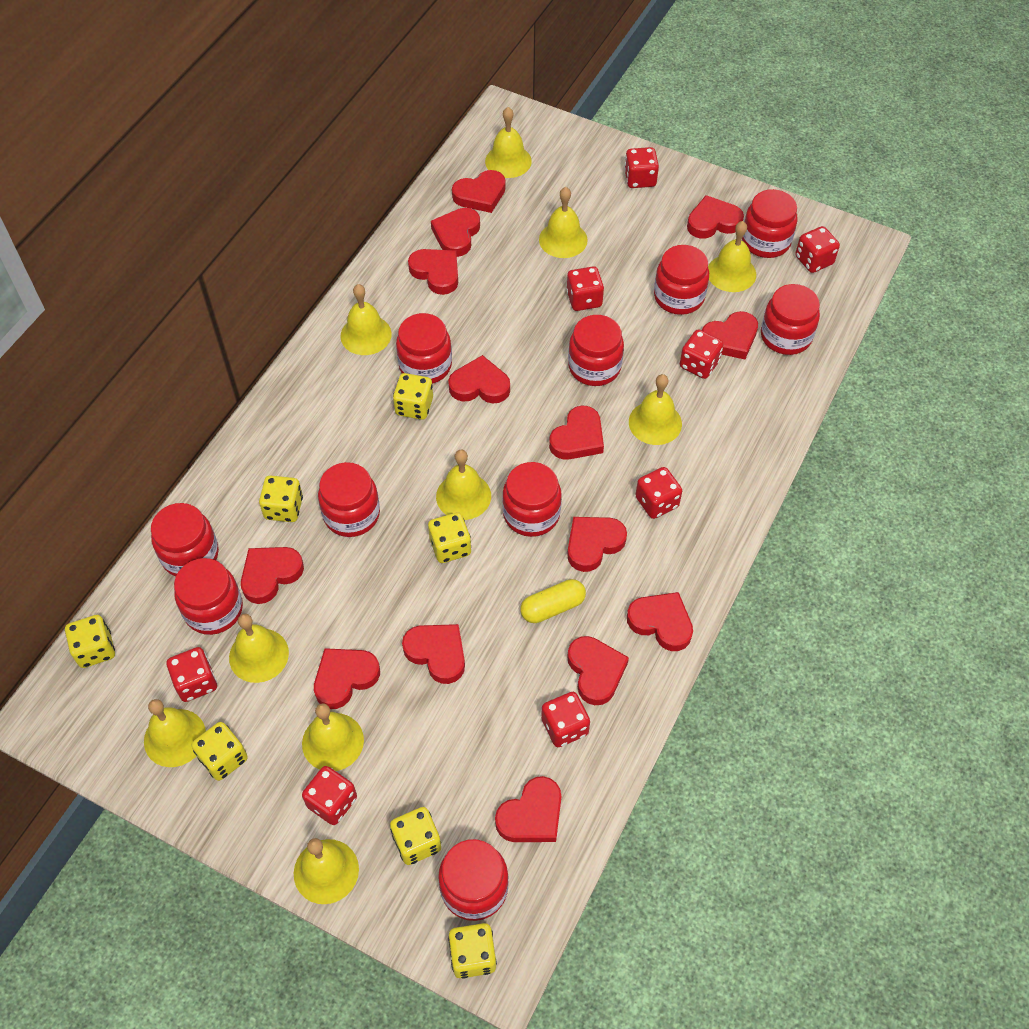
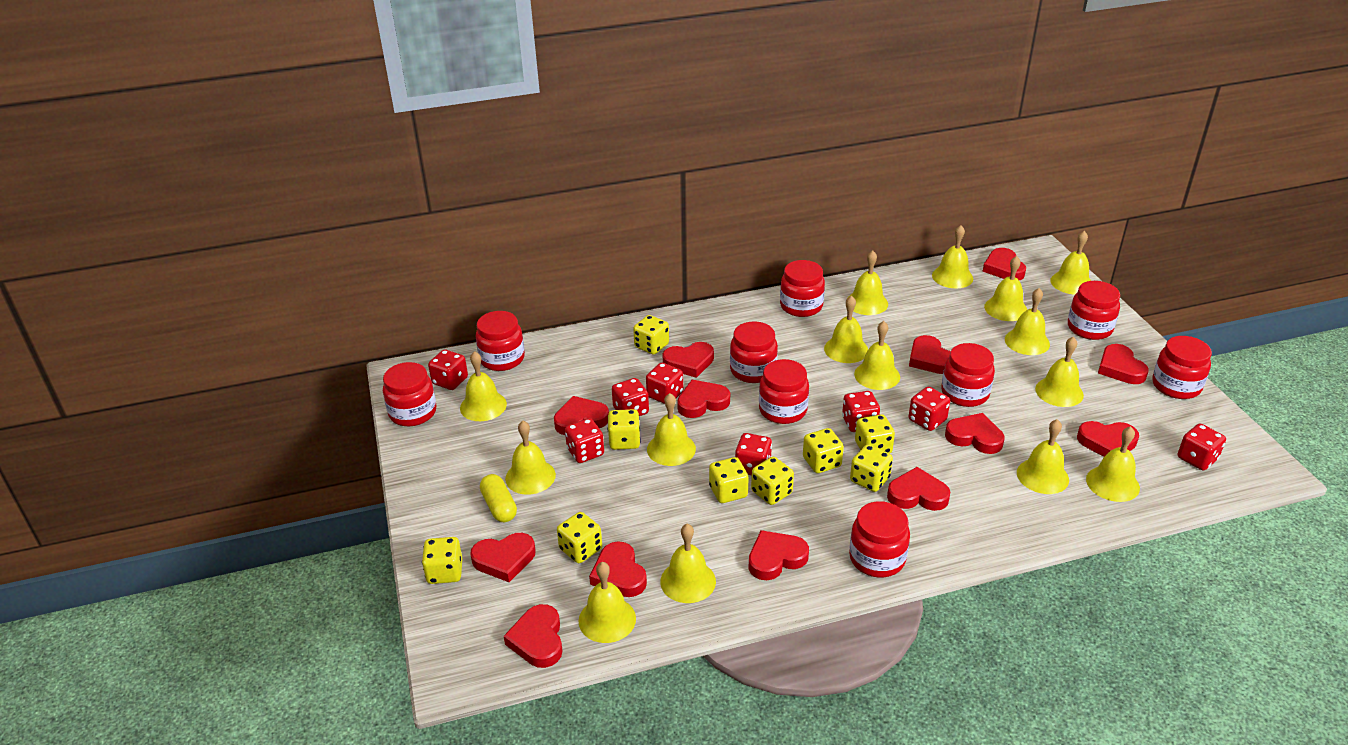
red heart: [241,547,304,604] [314,648,380,709] [402,624,465,684] [408,249,458,295] [431,208,480,257] [448,355,510,404] [452,170,506,213] [495,776,561,842] [549,406,604,460] [567,517,627,572] [567,636,629,705] [627,592,693,651] [687,195,744,239] [702,311,758,359] = 14 -> [470,533,536,582] [504,604,563,668] [554,396,609,435] [589,541,647,597] [663,342,714,378] [677,380,730,418] [748,530,809,580] [887,467,950,511] [909,335,951,374] [945,413,1005,454] [983,248,1026,280] [1077,421,1139,457] [1098,344,1149,384] = 13
red jar: [151,503,219,577] [174,558,243,635] [318,462,380,537] [396,313,452,384] [438,839,509,921] [502,462,562,537] [568,315,624,386] [654,245,709,315] [742,189,797,258] [761,284,820,355] = 10 -> [383,362,436,426] [475,311,525,371] [730,321,778,383] [759,359,809,424] [780,260,825,317] [849,501,910,577] [941,343,995,407] [1068,281,1120,340] [1152,336,1212,399] = 9
yellow bell: [144,699,206,767] [229,614,289,683] [294,838,359,904] [302,703,364,771] [340,284,392,355] [436,450,491,520] [485,107,532,178] [539,187,588,258] [629,374,682,445] [708,221,756,292] = 10 -> [460,351,507,421] [505,421,556,495] [578,562,636,643] [647,393,696,466] [660,524,716,603] [824,296,868,363] [848,251,888,315] [854,321,900,390] [932,225,973,288] [984,256,1027,321] [1005,288,1050,355] [1017,419,1069,494] [1035,337,1084,407] [1050,231,1091,295] [1086,426,1140,502] = 15
yellow dice: [65,615,115,668] [192,722,248,781] [259,475,303,522] [390,807,441,865] [393,373,433,420] [428,512,471,563] [448,923,497,978] = 7 -> [422,537,463,584] [557,512,602,563] [608,409,641,450] [633,315,669,355] [709,457,749,503] [751,457,794,505] [803,428,844,473] [850,444,893,492] [855,414,895,453] = 9

